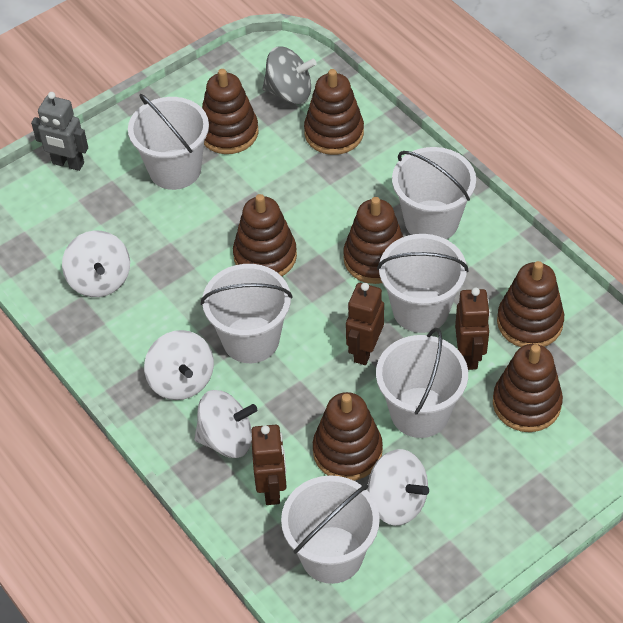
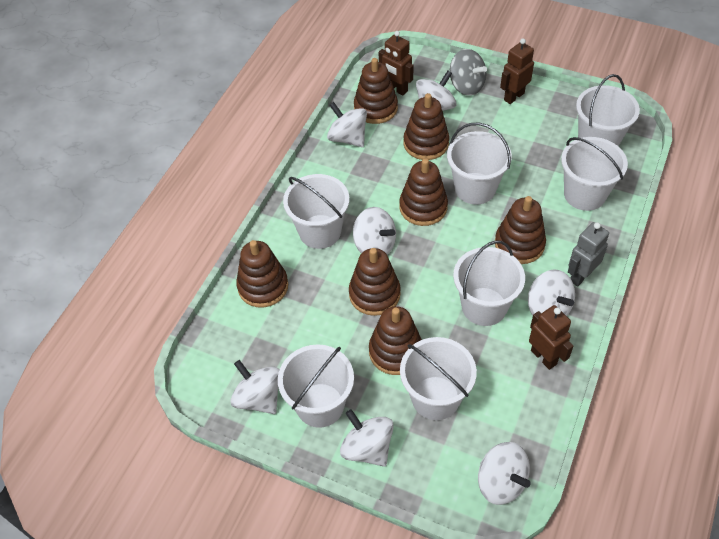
white bucket: [128,94,209,190] [201,264,293,363] [281,476,380,584] [376,328,468,438] [377,234,468,333] [392,147,476,240] = 6 -> [278,344,354,428] [283,174,349,249] [400,337,477,420] [447,123,512,205] [453,240,525,326] [561,137,628,211] [576,74,640,146] = 7
white spinning top: [62,230,130,297] [144,330,214,400] [194,390,257,458] [368,449,429,526] = 4 -> [231,360,280,414] [327,102,367,147] [340,409,394,467] [353,207,396,254] [416,71,457,111] [478,442,531,505] [528,270,575,316] = 7

